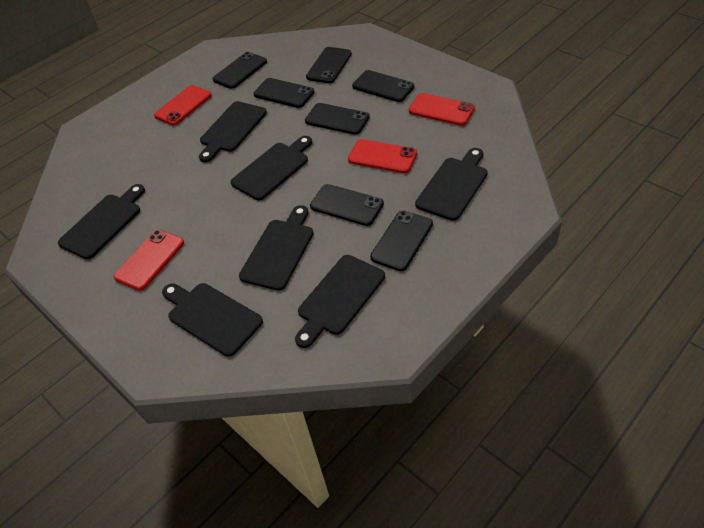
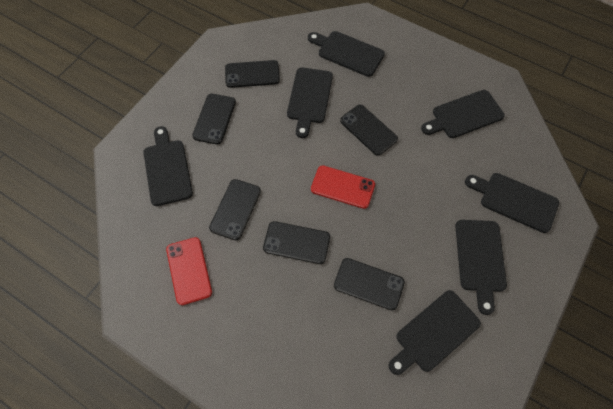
black phone: [213,52,267,89] [253,78,315,108] [305,103,370,135] [306,47,352,83] [310,184,384,226] [352,70,415,102] [370,210,433,271] = 7 -> [192,94,236,144] [209,179,261,240] [225,60,280,88] [263,221,330,264] [334,258,405,311] [340,105,398,156] = 6
red phone: [114,230,184,291] [154,85,212,125] [348,139,417,173] [409,93,475,126] = 4 -> [166,237,212,305] [311,165,375,209] = 2

